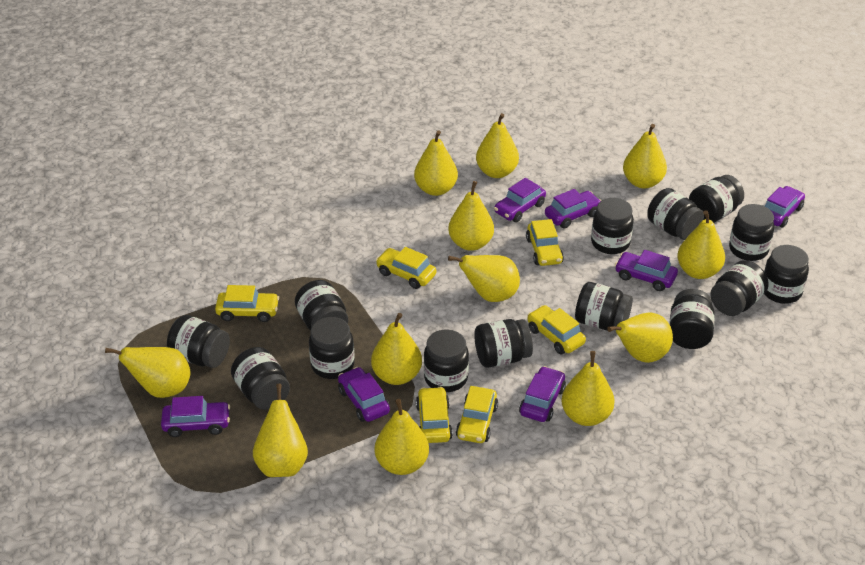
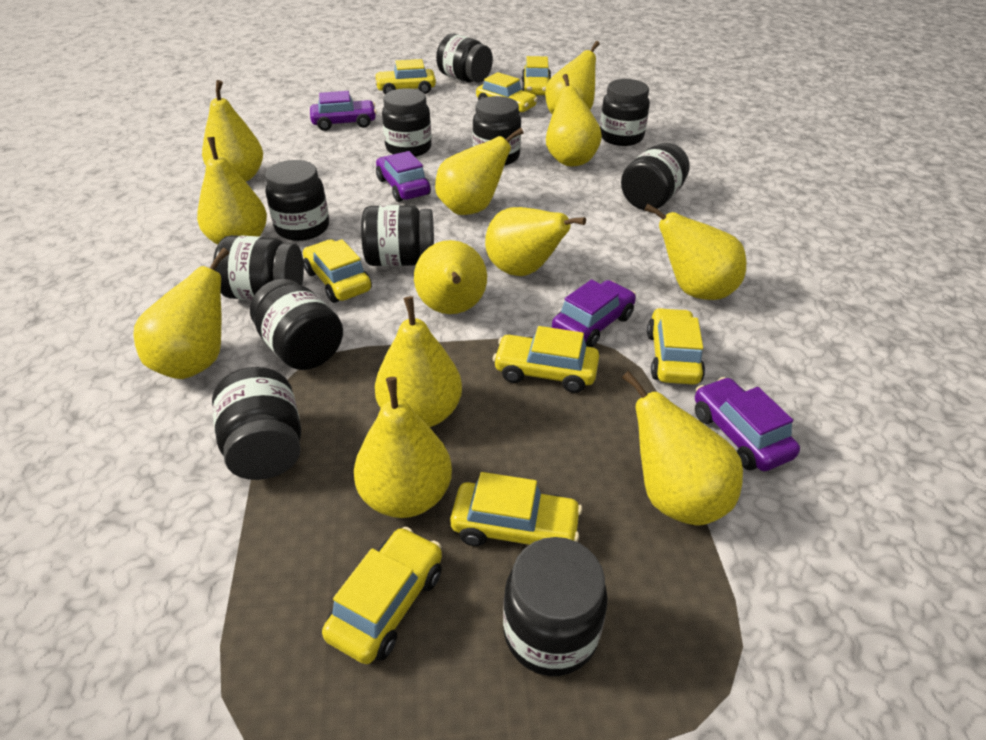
black jar: [167,315,230,368] [231,347,290,410] [295,280,348,330] [309,317,355,379] [424,329,469,392] [474,319,533,368] [575,282,633,331] [591,198,634,254] [647,188,704,240] [669,289,714,349] [689,175,744,223] [710,260,769,316] [729,204,774,261] [764,245,809,304] = 14 -> [212,367,301,480] [213,235,304,300] [250,279,343,370] [265,160,329,241] [361,205,434,266] [382,88,432,157] [436,34,493,83] [472,96,521,166] [503,537,608,676] [600,79,650,146] [621,143,690,210] = 11
purple car: [161,396,230,437] [338,367,390,422] [494,178,546,222] [519,366,566,422] [545,189,601,229] [615,250,678,291] [765,186,805,228] = 7 -> [310,91,377,131] [376,151,431,202] [552,279,636,347] [695,377,800,471] = 4
yellow car: [215,285,279,322] [376,247,436,289] [416,387,453,443] [456,386,498,443] [526,219,564,266] [527,305,586,354] = 6 -> [303,239,372,303] [322,527,442,664] [374,59,436,94] [450,472,582,546] [476,72,538,113] [493,326,599,393] [522,56,551,95] [647,308,705,385] = 8

